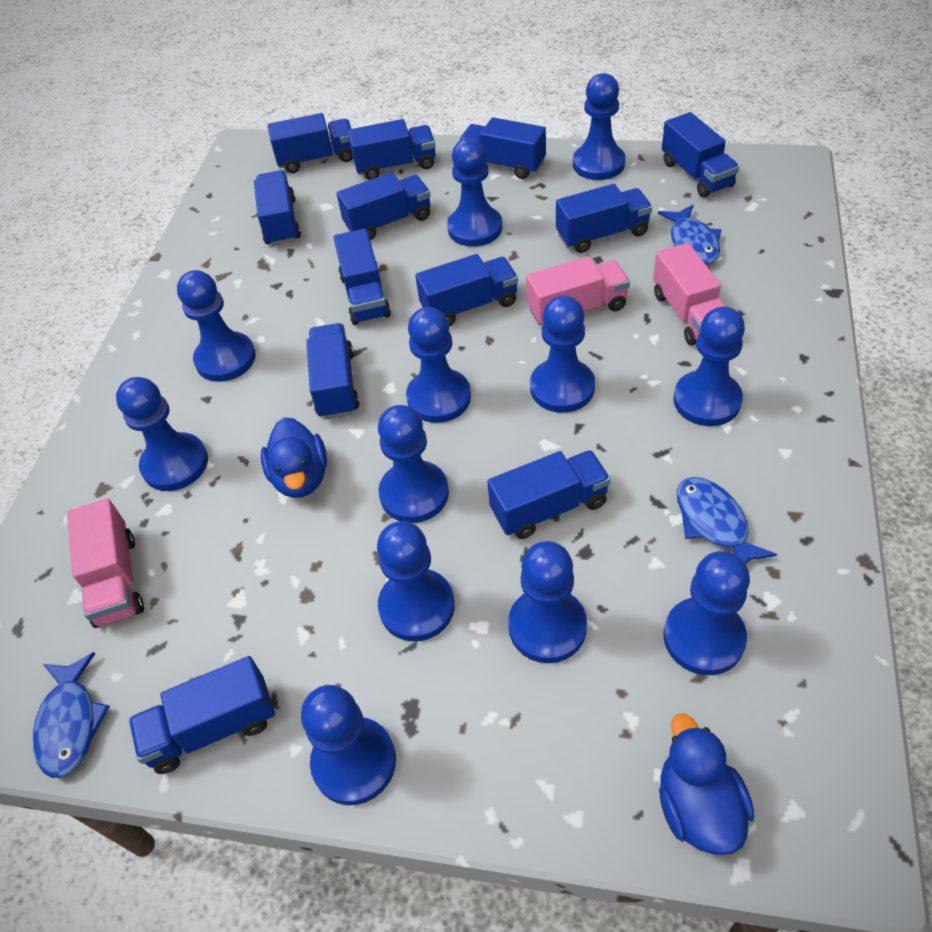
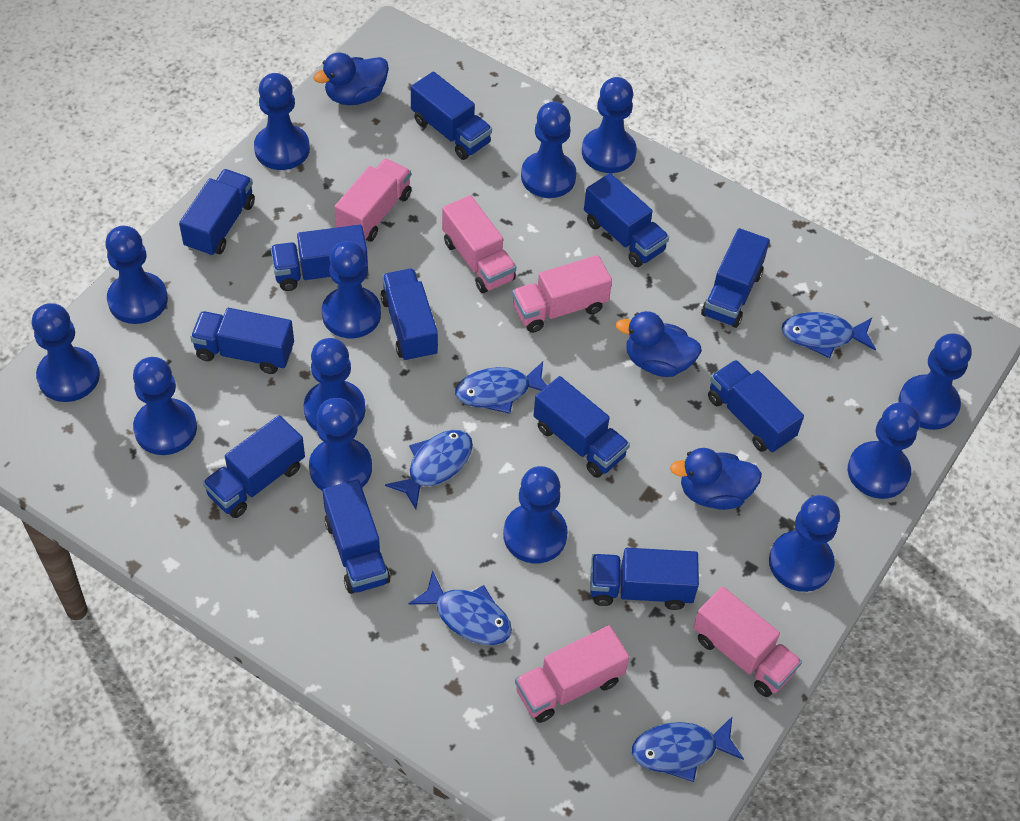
blue duck: [261,417,327,498] [659,713,754,855] = 2 -> [313,53,389,105] [616,311,702,377] [670,448,762,510] = 3
blue fish: [33,652,110,778] [658,205,721,265] [676,477,777,564] = 3 -> [385,430,473,509] [409,570,512,645] [455,362,547,414] [632,717,744,782] [781,312,876,358] = 5
blue pawn: [116,377,208,491] [177,270,256,382] [301,685,396,805] [377,521,455,642] [378,405,449,523] [406,307,471,423] [447,138,502,247] [508,541,587,663] [530,295,595,413] [573,73,626,180] [663,551,750,675] [673,307,745,426] = 12 -> [32,303,100,402] [105,226,168,324] [133,357,197,455] [254,73,310,170] [304,338,365,431] [309,398,372,491] [322,241,381,338] [503,466,568,563] [521,102,577,198] [582,77,637,173] [769,495,840,592] [848,402,920,499] [899,334,972,430] = 13
pink truck: [67,498,144,628] [526,256,630,325] [653,243,726,345] = 3 -> [334,158,412,242] [442,195,516,293] [512,255,612,333] [515,625,629,723] [693,586,802,697] = 5

